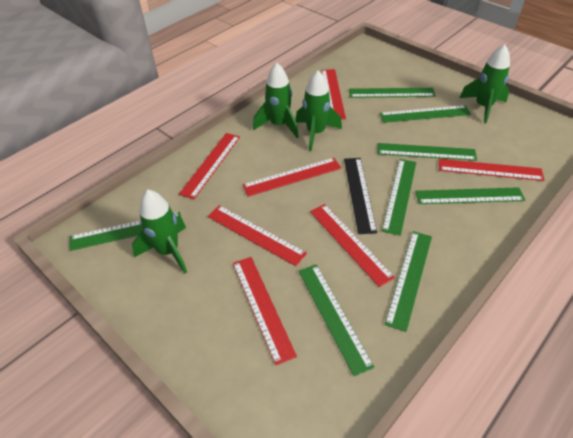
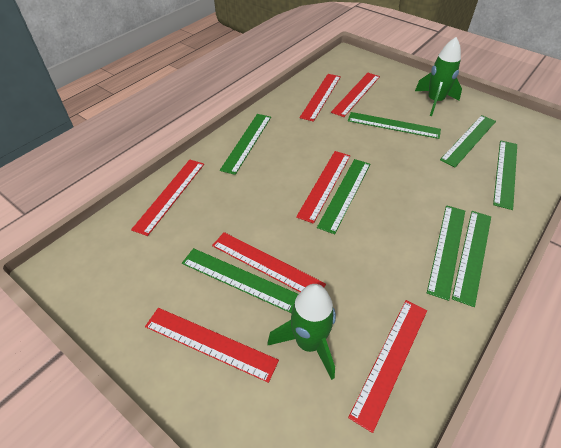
black ruler: [344,158,377,234] = 1 -> none = 0
green rocket: [132,190,187,273] [253,63,299,138] [296,70,342,151] [459,44,510,123] = 4 -> [268,284,336,380] [415,37,462,116] = 2

